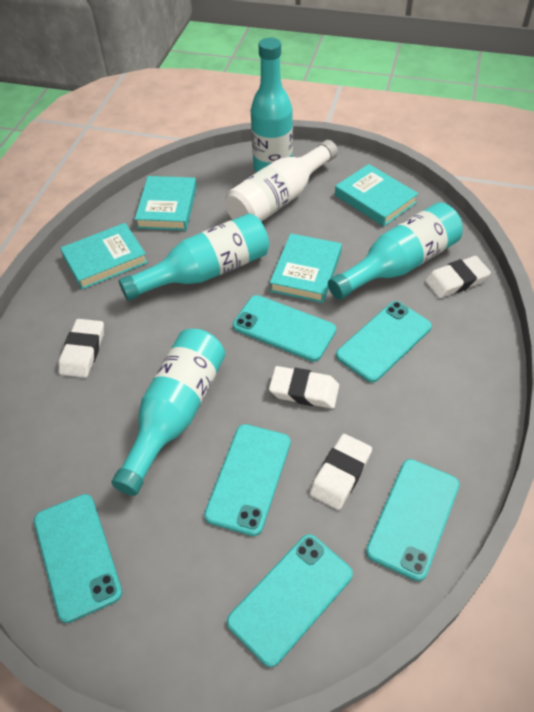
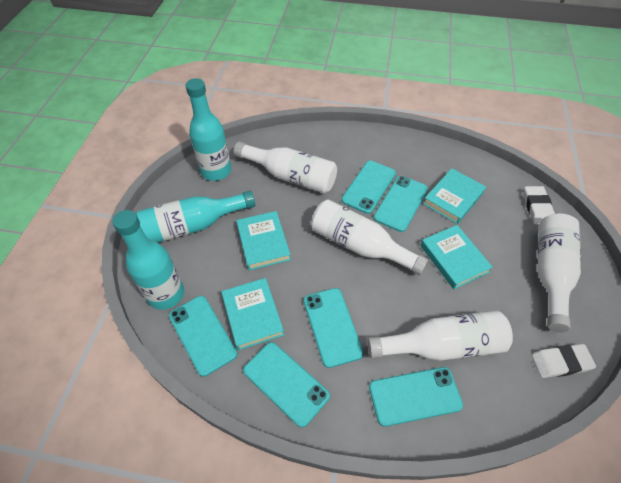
turquoise bottle: [112,329,225,496] [119,213,269,301] [251,38,293,172] [328,202,463,300] = 4 -> [113,210,184,310] [136,191,256,243] [186,78,231,181] = 3
white bottle: [225,140,338,222] = 1 -> [234,141,337,194] [311,199,429,275] [367,311,513,361] [538,213,581,332] = 4
white eraser: [59,319,104,378] [269,366,339,409] [309,434,372,510] [425,256,491,298] = 4 -> [523,186,555,224] [532,344,596,378] = 2

